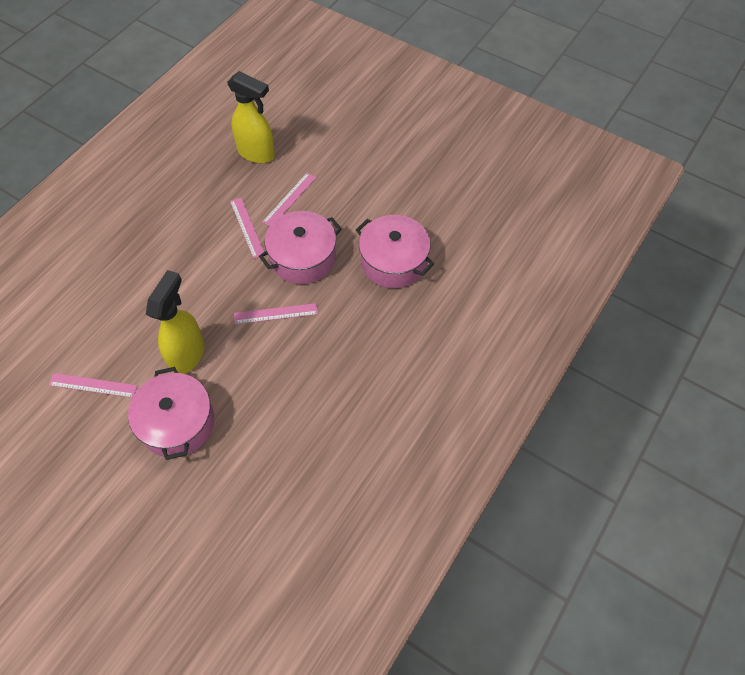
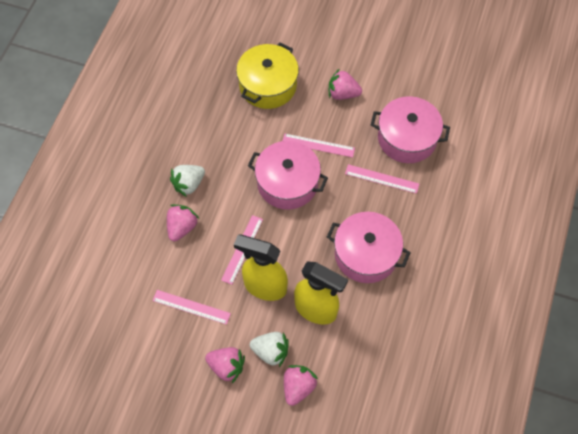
pink strawberry: none = 0 -> [167,204,199,241] [205,347,245,383] [284,365,318,406] [329,69,362,100] = 4
white strawberry: none = 0 -> [170,165,205,197] [250,332,289,367] = 2
yellow pot: none = 0 -> [236,43,299,109] = 1

